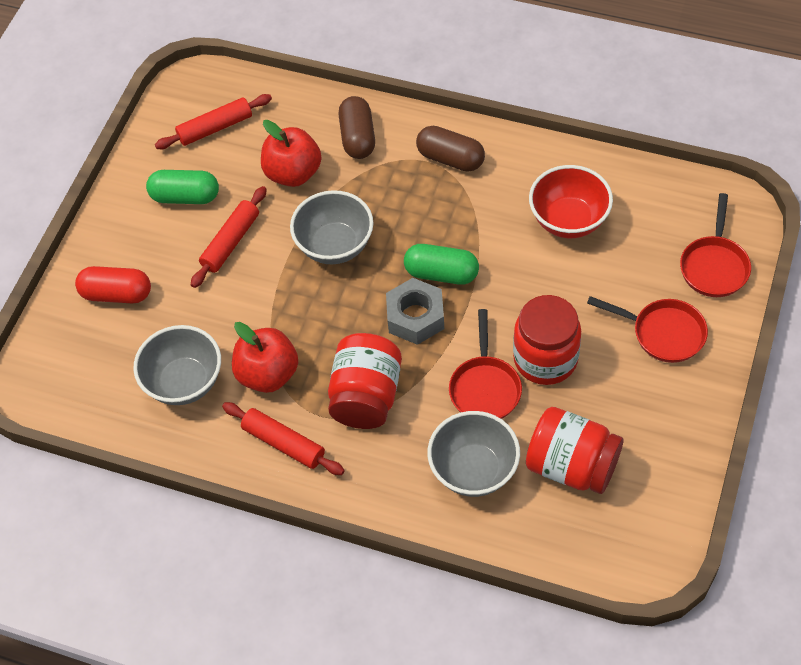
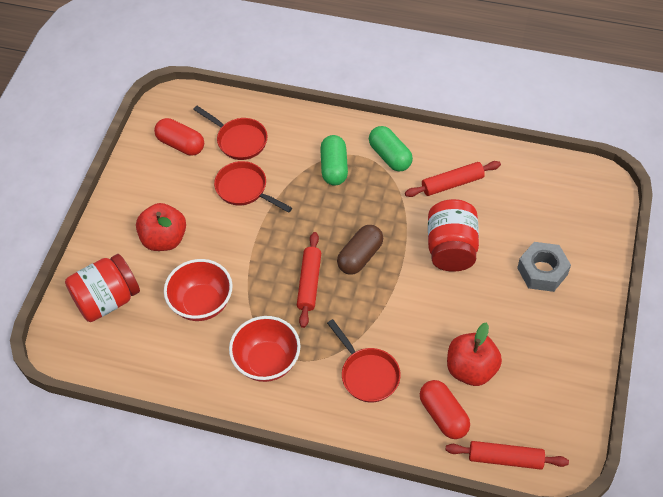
brown capsule: [338,96,375,159] [416,126,485,172] = 2 -> [337,225,383,274] = 1
grey bowl: [133,325,221,405] [290,190,373,264] [427,411,520,497] = 3 -> none = 0
red bowl: [529,165,613,238] = 1 -> [164,259,233,321] [229,316,300,382] = 2
red capsule: [75,266,151,304] = 1 -> [154,118,204,156] [420,380,470,439] = 2
red jar: [328,333,402,429] [513,295,581,385] [526,407,623,494] = 3 -> [65,254,140,322] [428,199,479,272] = 2

